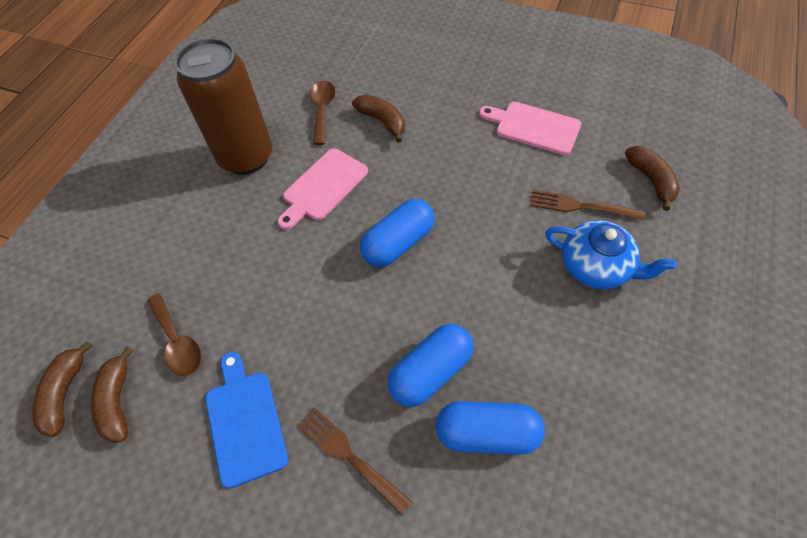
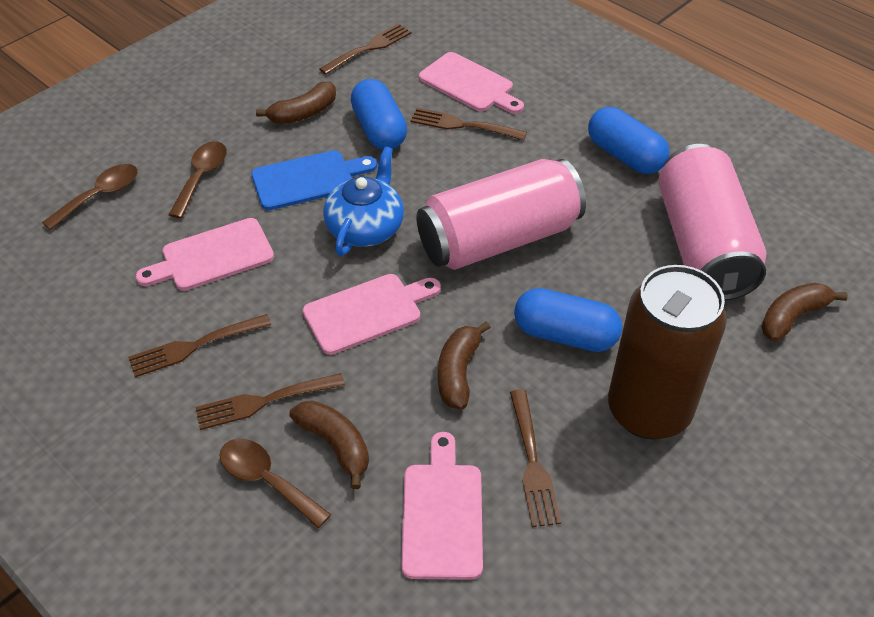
brown fork: [297,407,412,515] [530,190,644,221] = 2 -> [128,314,271,377] [195,373,345,430] [319,24,411,75] [410,108,527,141] [510,390,561,527] = 5
brown spoon: [147,293,202,376] [310,81,335,145] = 2 -> [42,164,138,230] [169,141,227,219] [220,439,331,528] = 3
pink can: none = 0 -> [416,159,586,270] [658,144,766,301] = 2
pink cutting board: [278,148,368,230] [479,102,581,155] = 2 -> [136,218,274,291] [303,274,441,355] [401,432,483,580] [419,52,524,114] = 4

